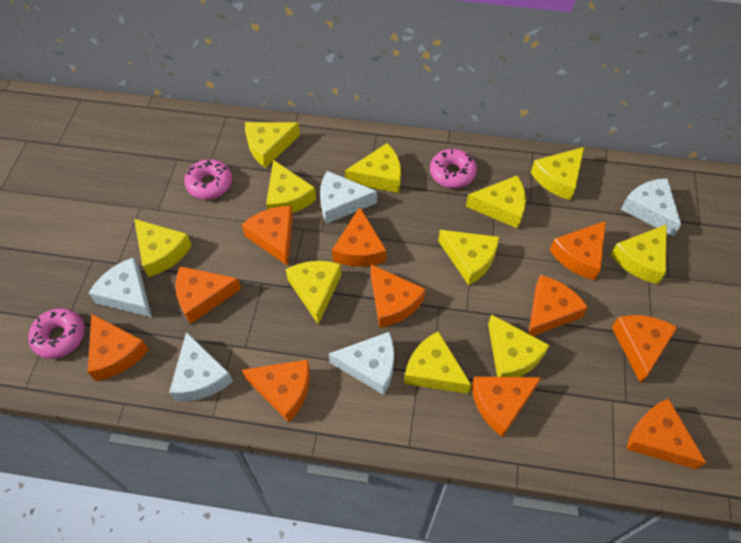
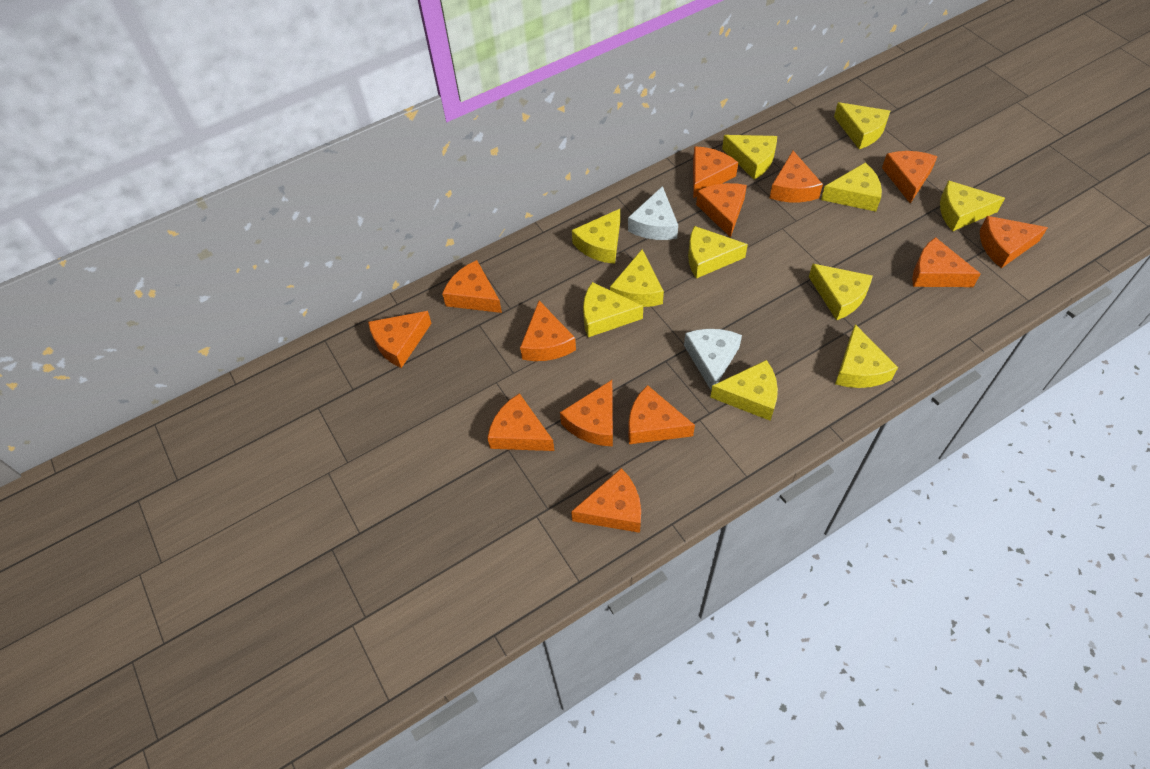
orange cheese: [88,313,149,381] [176,266,241,324] [241,206,293,266] [242,360,310,422] [332,207,386,267] [371,264,426,328] [472,376,541,437] [528,275,588,336] [550,221,606,280] [612,315,677,383] [627,398,706,470] = 11 -> [368,311,432,368] [442,260,502,313] [487,393,555,451] [520,301,576,361] [560,380,613,446] [571,468,641,533] [628,385,695,444] [693,146,738,198] [696,183,747,237] [770,151,823,202] [882,151,938,204] [912,237,981,287] [980,216,1048,268] = 13
pink donut: [28,308,85,359] [184,159,232,199] [430,149,477,188] = 3 -> none = 0
white cheese: [89,257,152,317] [169,332,233,401] [320,171,377,224] [329,332,394,395] [621,178,681,236] = 5 -> [628,186,678,240] [684,329,742,390] = 2

